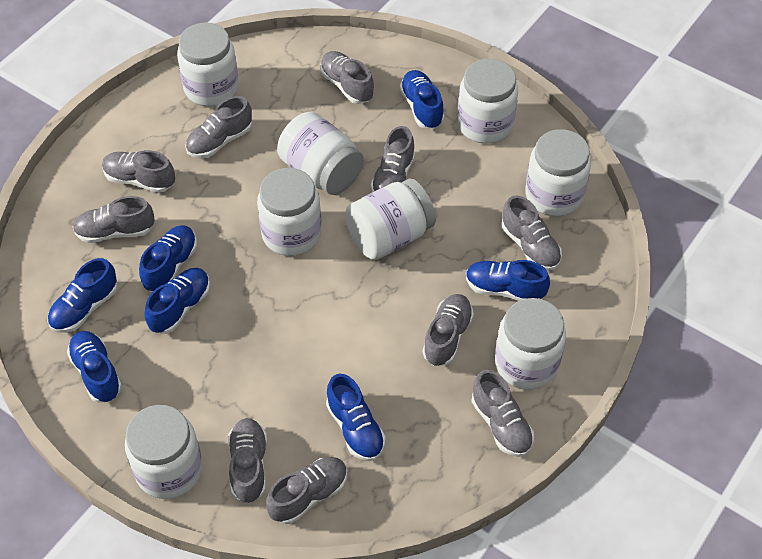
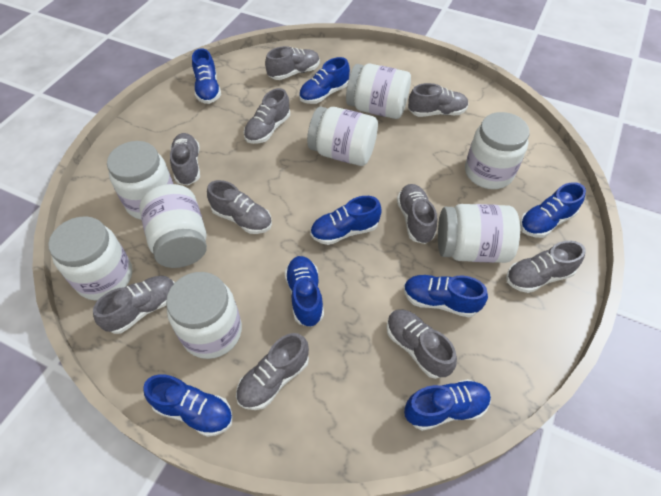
blue shoe: [47,258,118,333] [67,331,122,403] [139,225,197,292] [145,268,210,334] [326,374,386,461] [400,70,444,129] [466,260,550,301] = 7 -> [143,374,233,437] [192,48,221,104] [284,256,324,327] [299,57,350,104] [310,196,382,245] [404,275,488,317] [404,379,491,431] [520,182,586,238] = 8

